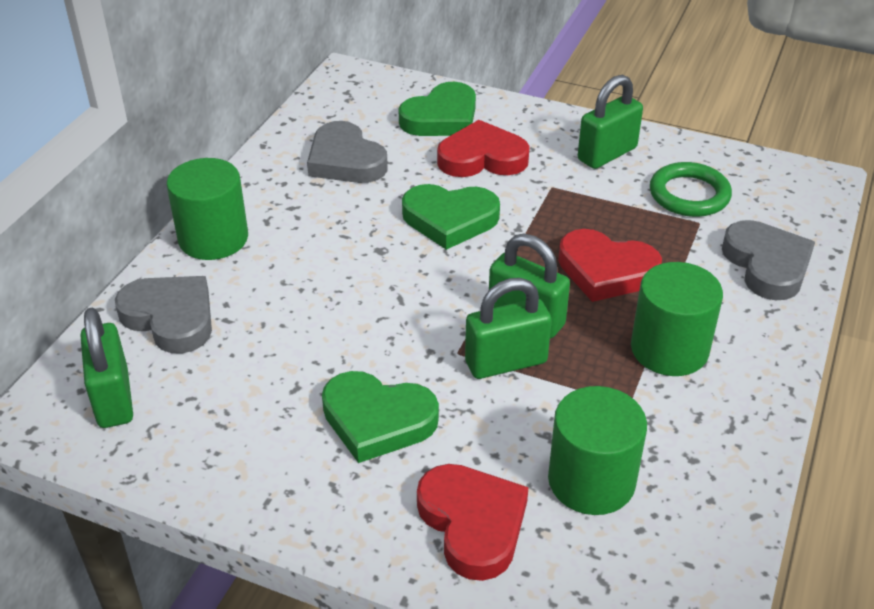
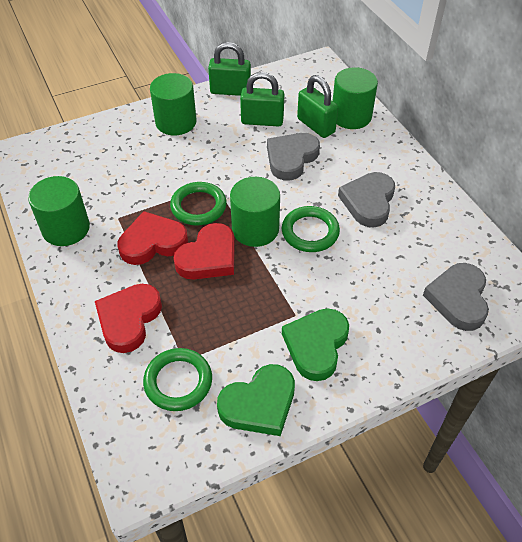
green cylinder: [167,158,248,260] [548,386,647,515] [631,262,723,376] = 3 -> [28,176,90,246] [150,73,197,135] [230,177,280,247] [333,67,378,129] = 4
green heart: [322,371,439,463] [398,82,476,136] [402,184,500,250] = 3 -> [217,364,295,436] [282,308,349,381] = 2
green padlock: [81,308,133,428] [465,278,552,379] [489,234,570,338] [578,75,643,169] = 4 -> [208,42,251,96] [240,72,284,127] [297,75,338,138] = 3
green ring: [650,162,732,217] = 1 -> [143,348,212,411] [170,182,227,226] [282,206,340,252] = 3

